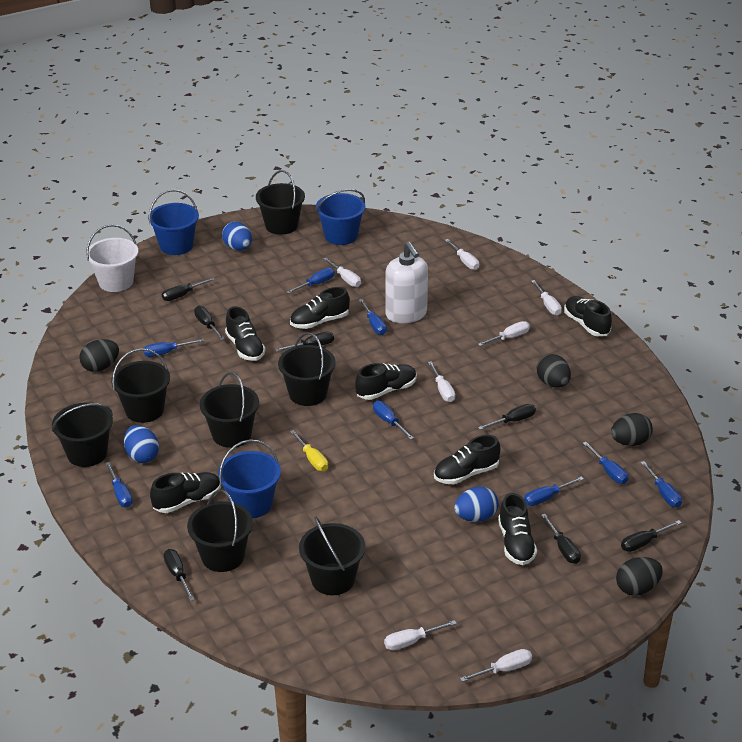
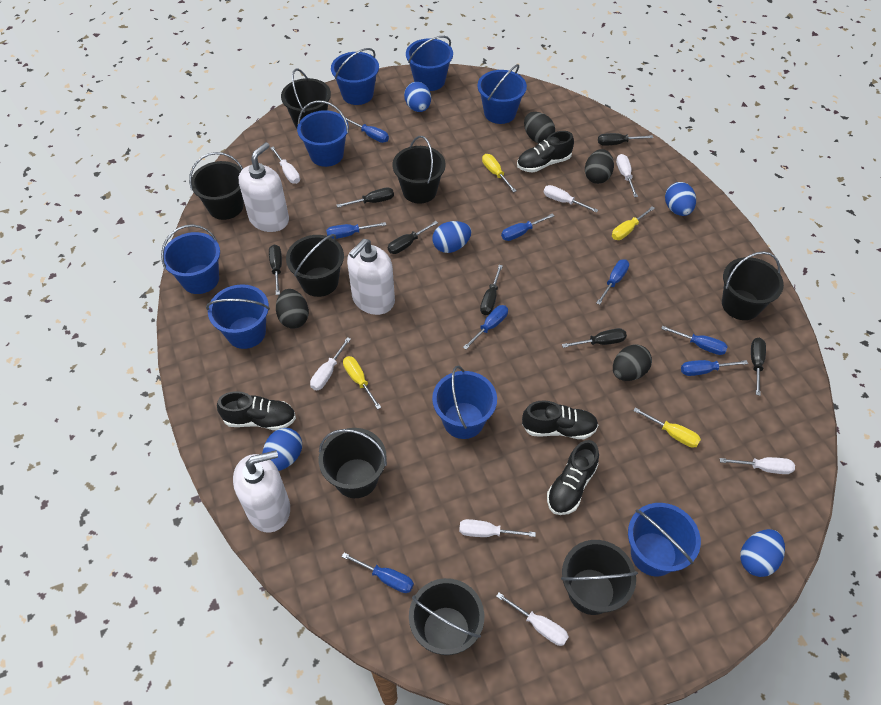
black bucket: [52,402,113,467] [111,348,170,423] [187,490,253,572] [200,372,259,448] [256,170,305,235] [278,332,336,406] [299,516,365,595] = 7 -> [189,152,243,220] [281,69,331,128] [286,234,344,297] [319,428,387,498] [392,136,446,204] [409,578,484,655] [561,540,638,615] [722,251,784,320] = 8
black shoe: [150,472,221,513] [225,307,265,361] [290,287,350,329] [355,363,417,400] [434,435,501,484] [498,493,537,565] [564,296,612,336] = 7 -> [217,391,296,430] [517,131,574,172] [522,400,598,439] [547,440,599,515] = 4
blue bucket: [148,189,199,255] [218,439,281,518] [316,189,366,245] = 3 -> [161,224,220,294] [206,284,270,349] [297,101,349,167] [331,48,379,105] [406,36,453,91] [432,366,497,439] [477,64,527,124] [628,503,701,576] = 8
blue egg: [124,425,159,463] [222,221,252,250] [454,487,499,522] = 3 -> [262,428,302,471] [404,82,431,112] [432,221,471,253] [665,182,696,216] [740,529,785,577] = 5
white bucket: [86,224,139,292] = 1 -> none = 0
white soap dispenser: [385,242,428,323] = 1 -> [233,450,290,533] [239,142,289,232] [347,239,395,315] = 3
yellow screwdriver: [290,430,328,471] = 1 -> [343,356,381,410] [482,154,516,193] [612,206,655,240] [633,407,701,448] = 4

